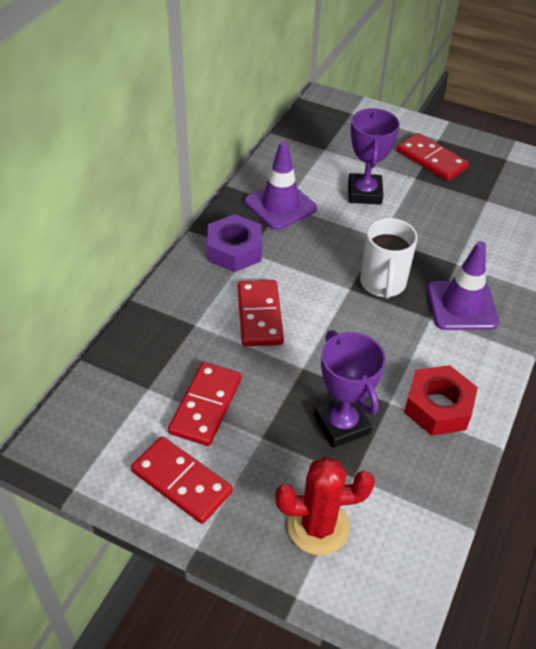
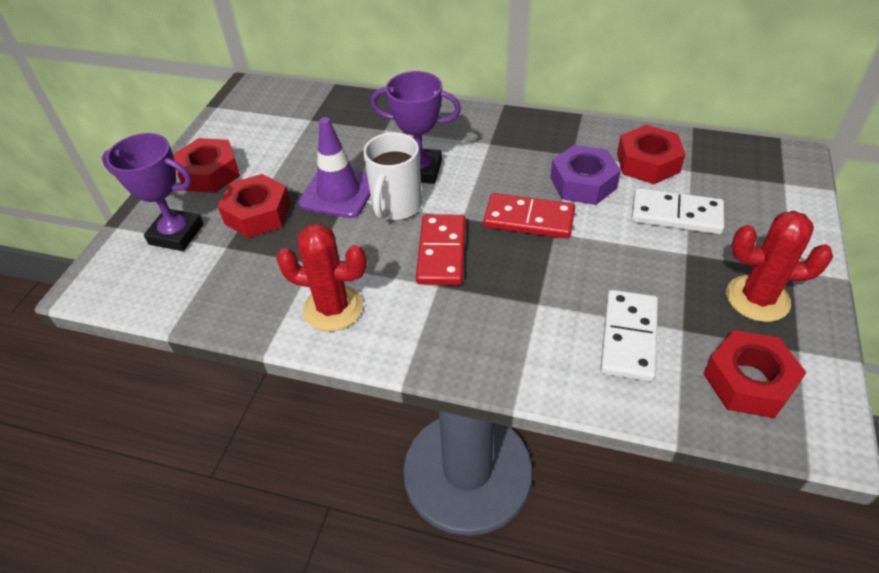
purple traffic cone: [245,141,317,230] [427,241,499,330] = 2 -> [299,117,370,218] = 1
red cactus: [275,457,375,555] = 1 -> [276,223,367,331] [726,211,833,322] = 2
red domino: [131,436,233,524] [168,362,242,446] [238,280,284,346] [397,133,469,181] = 4 -> [416,214,466,285] [483,193,575,239] = 2
red nut: [404,365,478,436] = 1 -> [173,138,240,193] [218,174,291,238] [617,125,686,184] [703,330,807,418] = 4
white domino: none = 0 -> [600,290,658,382] [631,188,724,234] = 2

